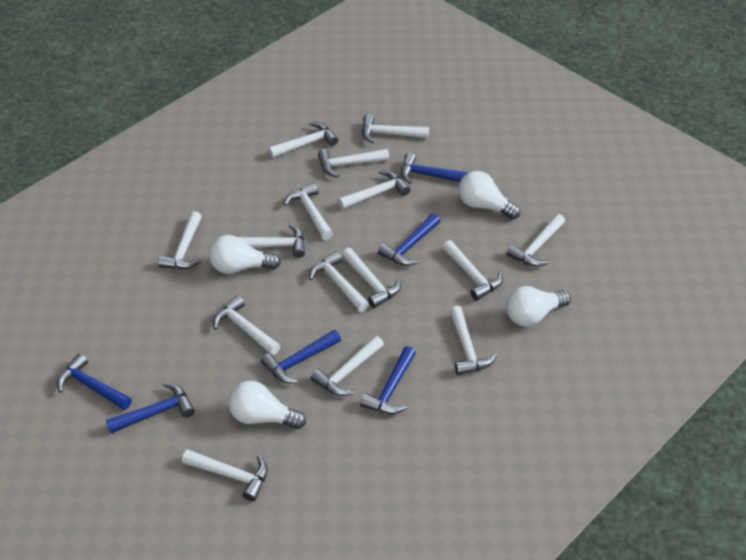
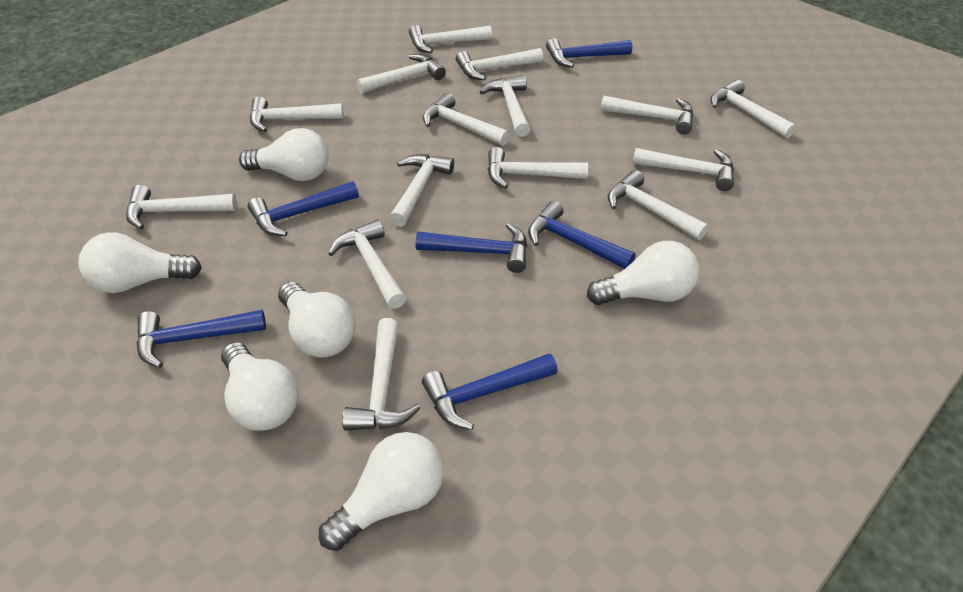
white light bulb: [209,235,281,274] [228,381,306,429] [458,171,521,220] [506,286,571,326] = 4 -> [79,232,202,293] [221,342,299,431] [239,128,329,181] [278,282,356,358] [319,432,444,551] [587,241,699,305] = 6

